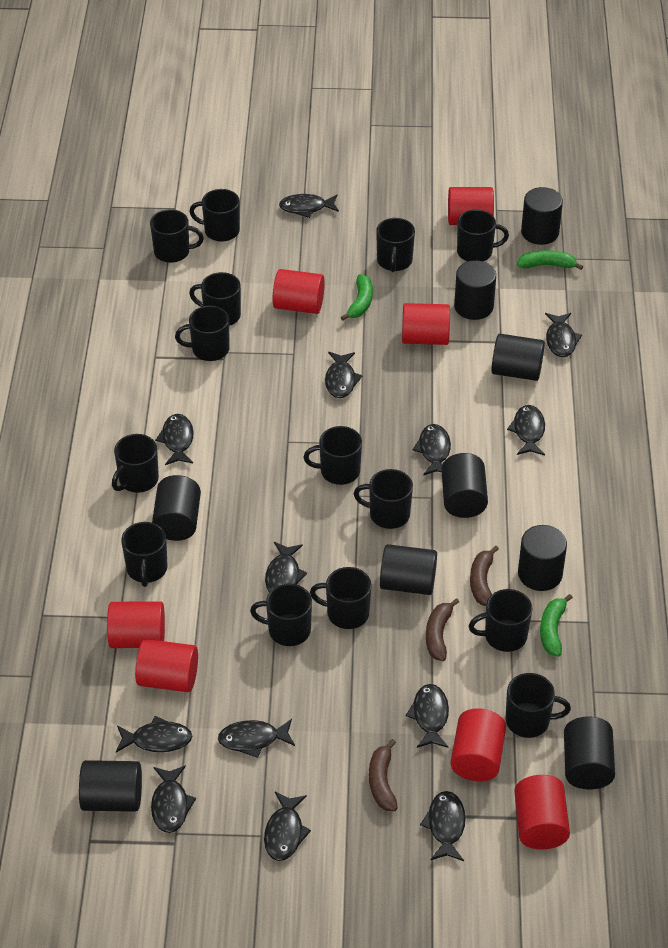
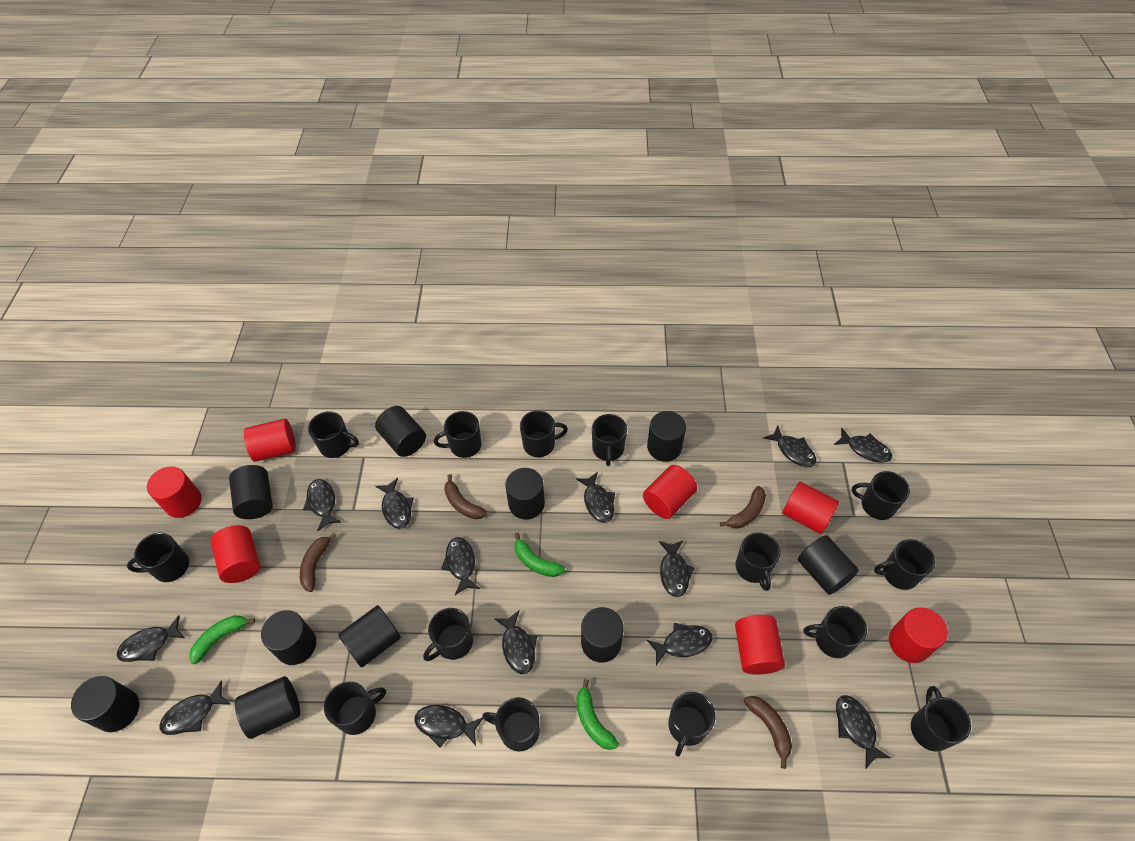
black cylinder: [79,760,142,812] [152,475,201,541] [380,544,437,595] [441,453,488,518] [454,260,496,320] [492,334,545,381] [518,525,567,591] [521,187,563,245] [564,716,615,789] = 9 -> [71,676,139,732] [229,465,273,519] [235,676,300,739] [261,610,316,665] [338,605,401,668] [375,406,426,457] [506,468,545,520] [581,607,624,663] [647,411,686,462] [798,535,859,595] = 10
brown banana: [369,739,398,811] [426,598,459,661] [470,546,499,606] = 3 -> [300,533,336,592] [444,474,487,519] [720,486,766,529] [744,696,792,769] = 4

